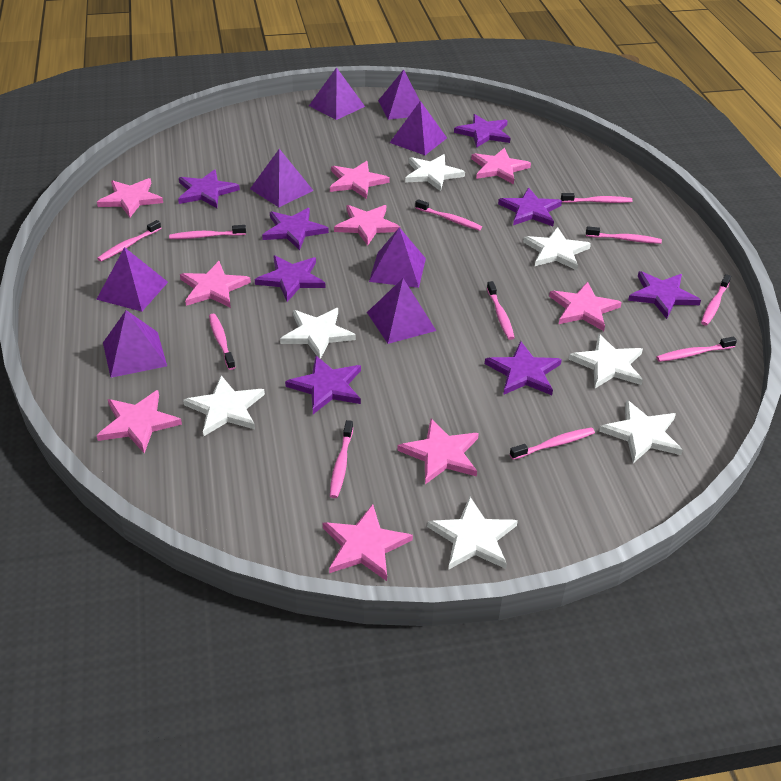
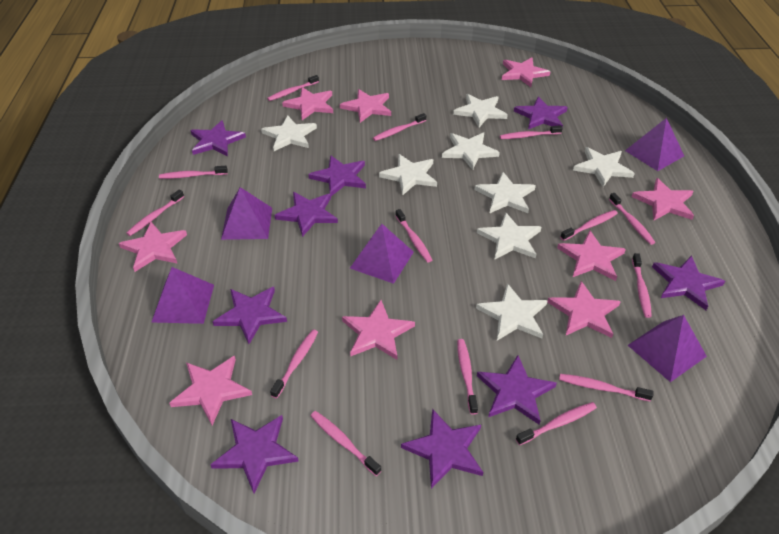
pink toothbrush: [97,220,161,262] [169,225,246,239] [209,314,235,370] [330,420,353,498] [415,199,482,231] [487,281,515,340] [510,427,595,460] [561,193,633,203] [586,226,662,244] [656,337,737,362] [701,274,731,325] = 11 -> [126,190,184,236] [159,166,228,179] [267,75,319,101] [270,330,318,398] [311,411,381,476] [373,113,426,141] [395,209,432,262] [457,339,478,415] [500,125,563,139] [516,402,597,445] [559,374,654,401] [560,210,618,241] [609,193,655,245] [632,253,652,318] = 14
purple pyramid: [96,247,168,312] [103,310,167,378] [250,149,314,207] [309,67,365,120] [367,278,436,344] [369,227,426,288] [378,70,420,120] [390,101,447,155] = 8 -> [152,267,214,324] [221,187,272,240] [350,224,414,284] [625,118,684,171] [628,315,707,382] = 5
purple star: [178,169,240,208] [255,256,325,302] [262,208,329,250] [285,356,361,414] [454,114,510,148] [485,341,562,395] [498,187,562,226] [628,271,701,319] = 8 -> [190,120,246,157] [210,415,298,493] [213,287,287,344] [274,192,338,237] [308,155,366,196] [401,409,483,489] [477,355,557,425] [514,96,568,129] [652,255,725,310] = 9
white star: [183,375,265,436] [280,308,356,359] [405,154,465,191] [427,497,518,570] [523,227,591,270] [569,334,643,388] [599,400,683,463] = 7 -> [261,116,317,151] [379,154,437,195] [442,133,500,170] [453,94,508,127] [474,172,536,213] [476,283,548,341] [477,213,541,260] [573,147,635,187] = 8

